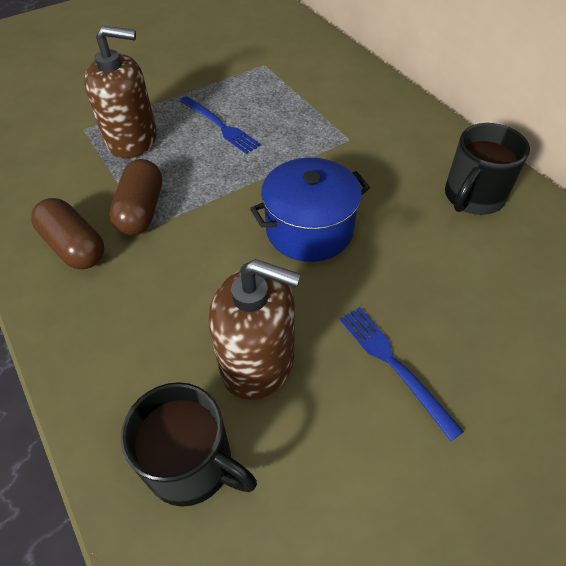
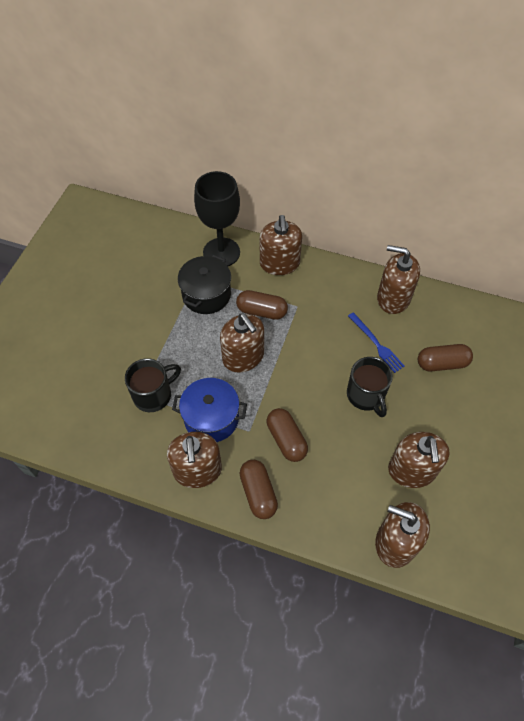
black goblet: none = 0 -> [194,171,240,266] = 1
black pot: none = 0 -> [178,255,231,314] = 1
blue fork: [180,96,261,154] [340,307,464,441] = 2 -> [348,312,405,373] = 1
brown capsule: [31,198,104,269] [109,159,162,235] = 2 -> [236,290,288,320] [240,460,278,519] [267,408,308,462] [418,344,473,371] = 4
brown soap dispenser: [84,26,157,159] [209,259,301,400] = 2 -> [167,432,222,488] [220,313,264,373] [260,215,302,275] [375,502,430,568] [377,245,420,314] [388,432,450,488] = 6

